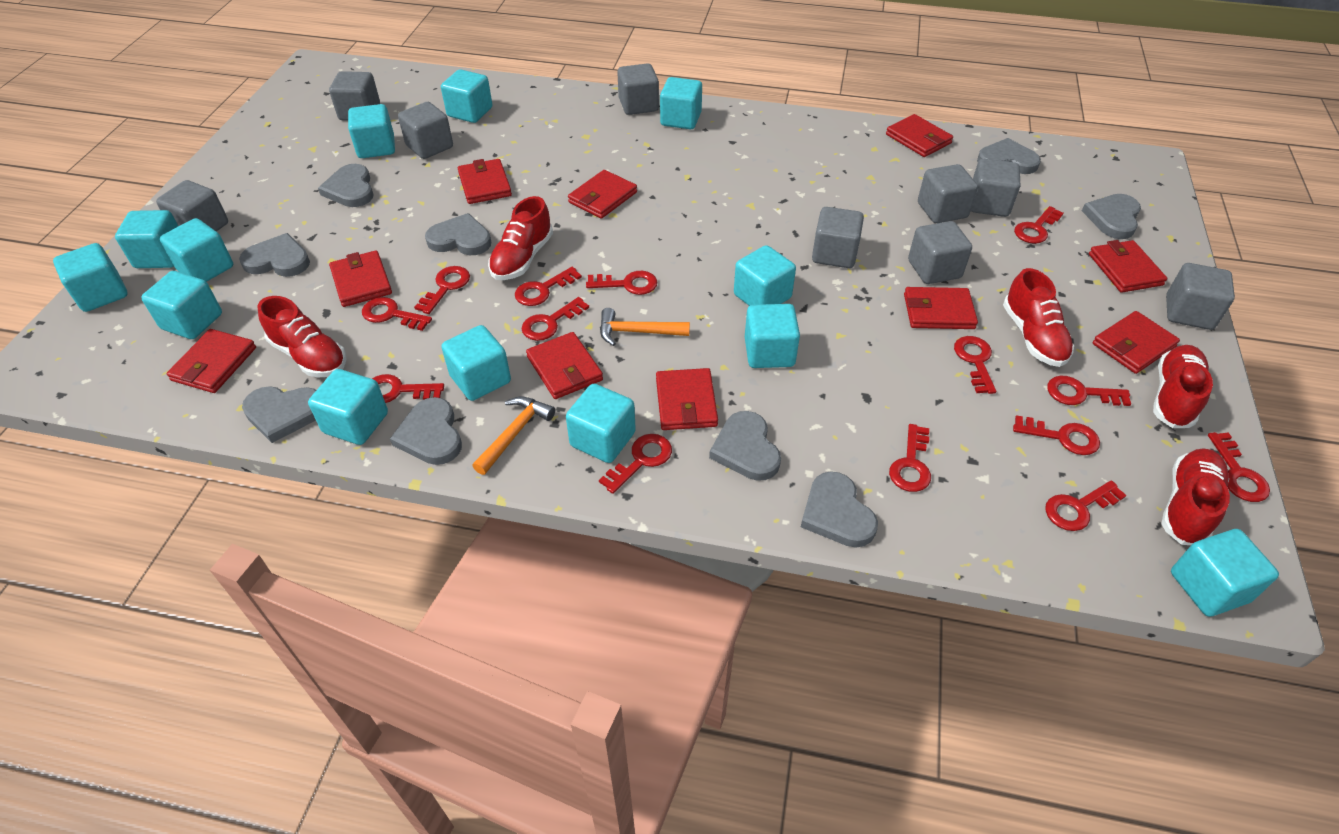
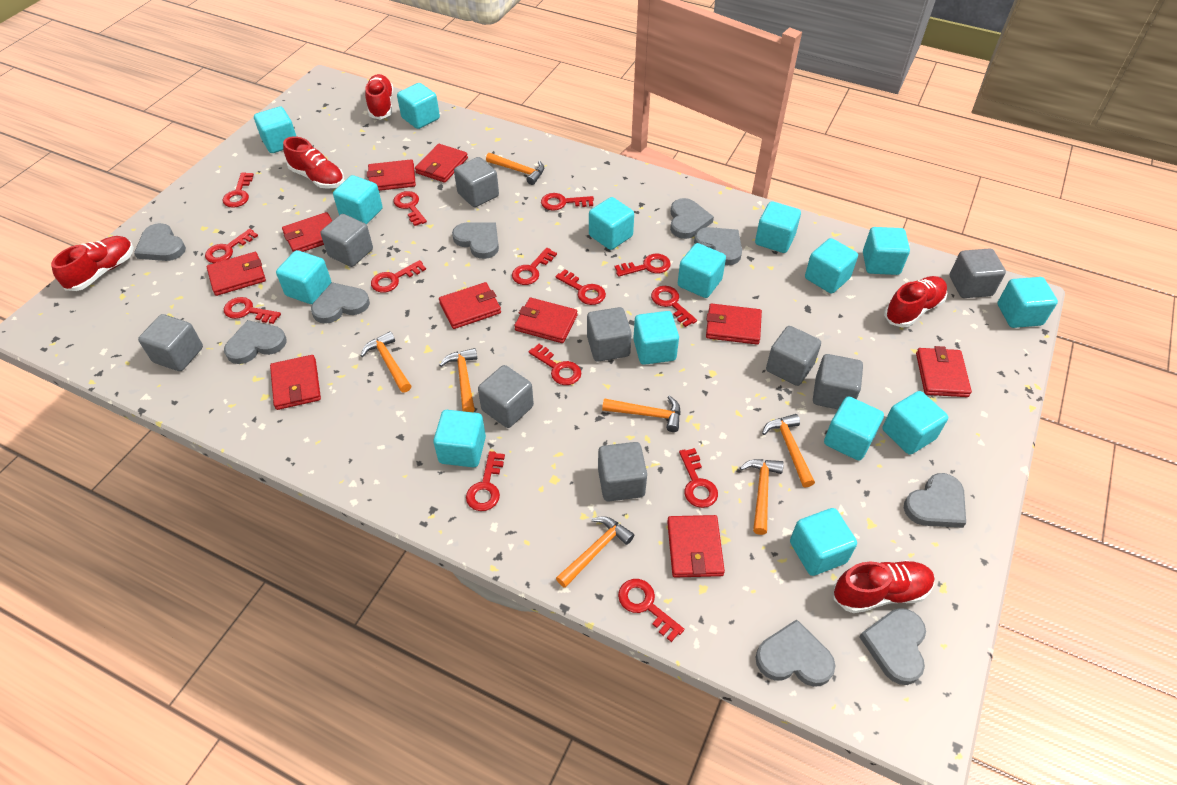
orange hammer: [472,396,555,475] [600,308,690,346] = 2 -> [361,331,411,393] [439,348,477,412] [486,153,544,185] [556,516,634,588] [602,395,681,432] [740,459,784,535] [762,414,815,488] = 7
turquoise cube: [53,243,128,312] [115,210,178,268] [141,271,222,339] [160,218,233,282] [308,369,388,445] [348,104,395,158] [441,69,492,123] [441,325,511,401] [566,384,636,463] [660,77,702,129] [734,245,796,306] [745,304,800,368] [1171,529,1279,617] = 13 -> [254,106,297,153] [276,250,331,304] [333,175,383,225] [397,83,440,129] [433,410,486,467] [589,197,634,250] [633,311,679,365] [678,243,726,298] [755,201,801,253] [790,508,857,576] [805,238,858,293] [824,396,884,460] [863,227,910,275] [882,391,948,455] [997,277,1058,328] = 15

